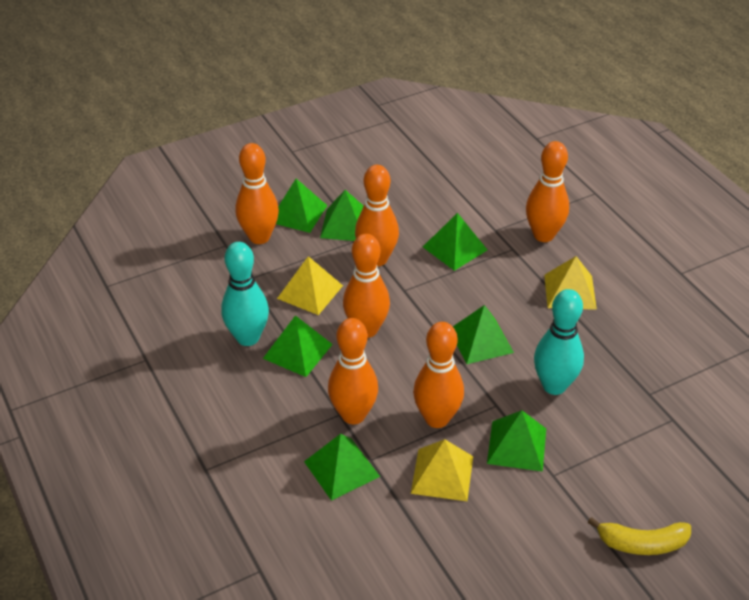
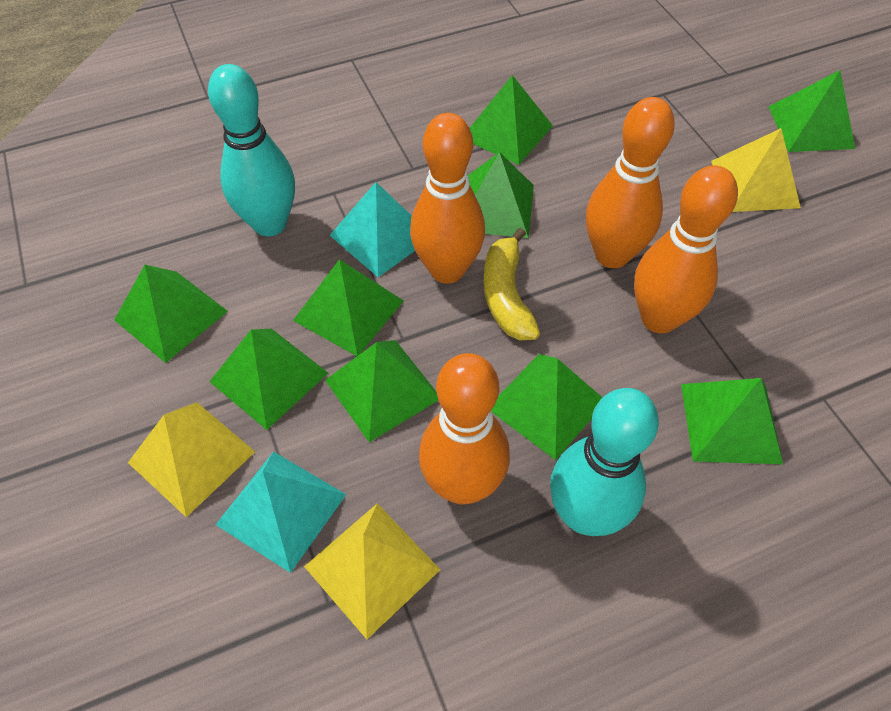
green pyramid: [263,315,333,377] [276,179,328,233] [304,434,380,501] [320,190,364,241] [423,213,487,271] [453,305,514,364] [487,410,546,472] = 7 -> [114,265,228,363] [209,329,328,430] [293,259,403,356] [325,340,439,442] [468,152,534,238] [470,75,553,165] [492,354,603,460] [681,378,783,464] [769,70,855,152] = 9
orange bowling pin: [235,143,279,244] [328,318,378,424] [343,234,390,338] [355,165,399,266] [413,322,464,428] [526,141,569,242] = 6 -> [410,113,485,284] [419,353,510,505] [586,97,675,268] [634,165,738,334] = 4
turquoise pyramid: none = 0 -> [216,451,347,573] [330,182,415,277] = 2

